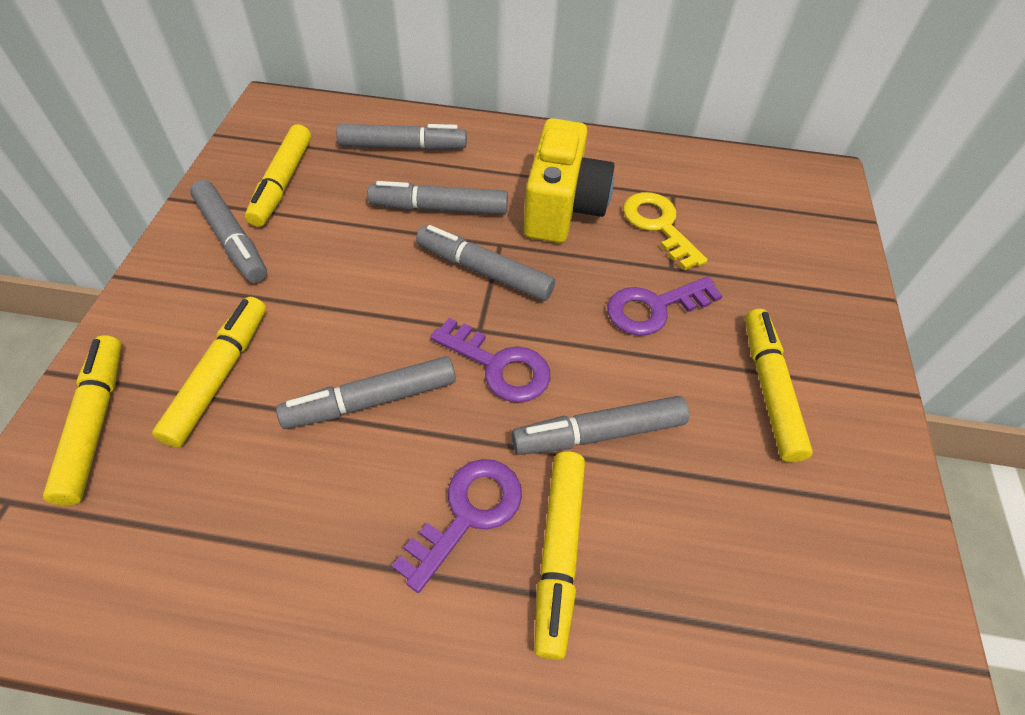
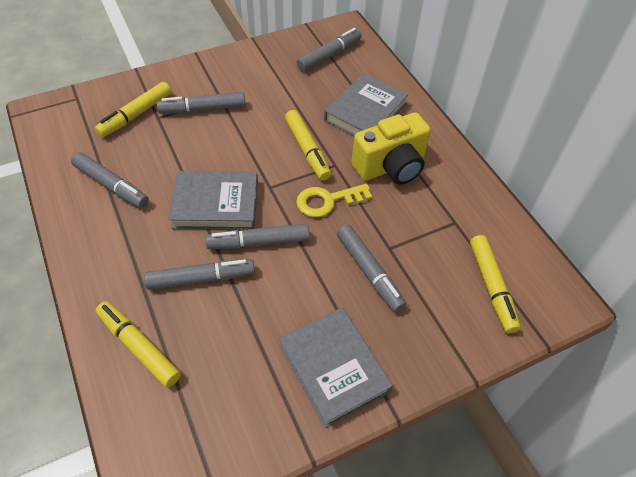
grey book: none = 0 -> [169,171,258,230] [279,307,393,428] [324,73,409,136] = 3
purple key: [392,459,522,593] [430,318,551,403] [607,276,723,336] = 3 -> none = 0
yellow marker: [43,335,122,505] [152,297,266,447] [245,124,311,227] [534,451,585,660] [745,309,813,462] = 5 -> [95,82,171,137] [96,301,181,388] [285,110,331,181] [470,235,521,333] = 4

